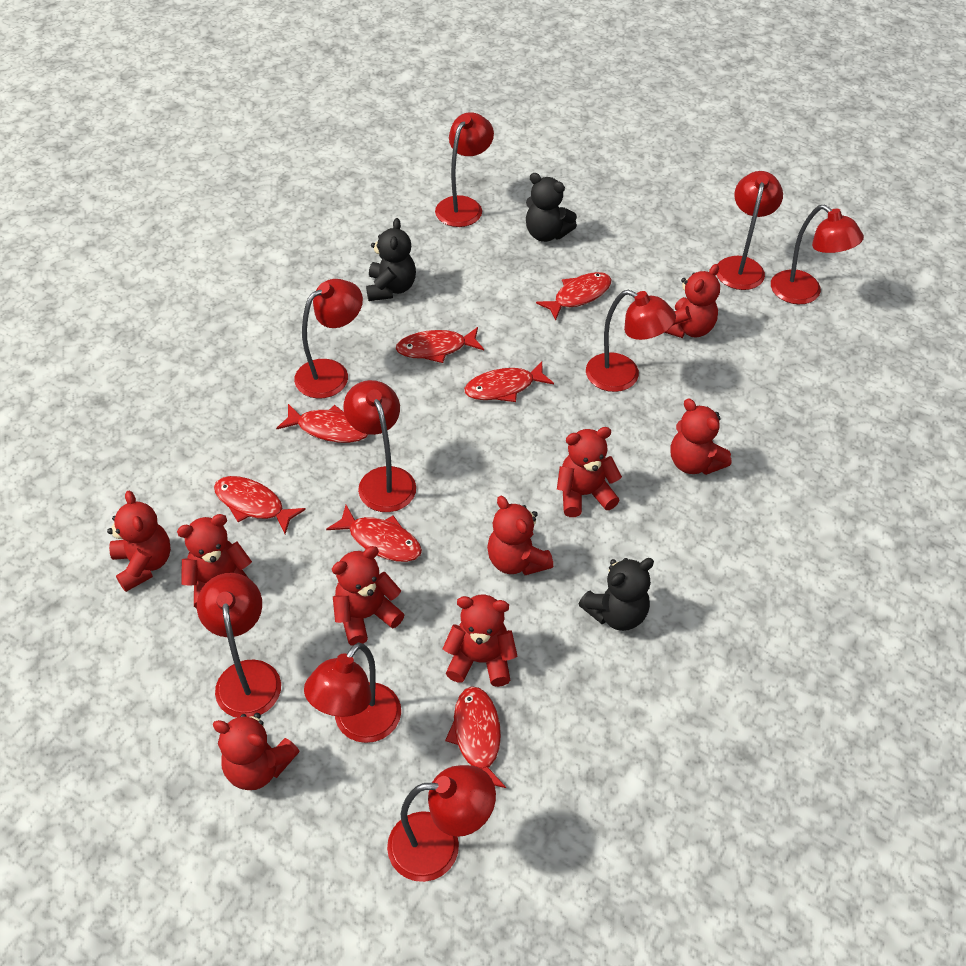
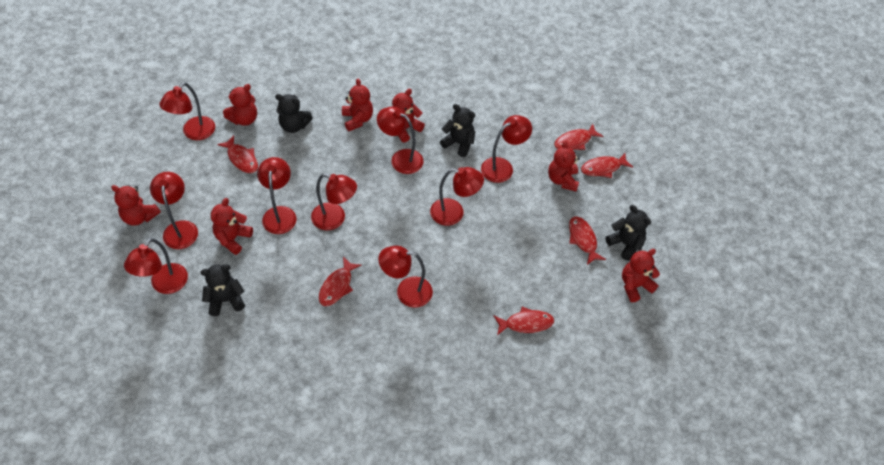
black teddy bear: [366,218,416,301] [526,173,577,242] [579,558,654,631] = 3 -> [201,264,245,316] [275,94,313,133] [440,104,475,157] [605,205,651,261] = 4
red fish: [214,476,306,534] [276,404,369,443] [326,505,422,562] [396,327,484,363] [445,686,506,788] [464,361,554,402] [536,272,611,321] = 7 -> [217,135,258,173] [319,257,362,306] [494,307,554,335] [554,124,603,150] [569,217,606,265] [581,153,633,178] = 6
red teddy bear: [107,491,171,592] [177,514,252,609] [213,713,299,790] [332,546,405,646] [443,594,517,687] [487,496,553,575] [557,427,622,517] [664,264,720,338] [671,398,731,475] = 9 -> [111,185,161,226] [211,198,253,255] [223,84,257,126] [342,79,373,131] [392,89,425,143] [548,140,580,192] [622,249,660,302] = 7

